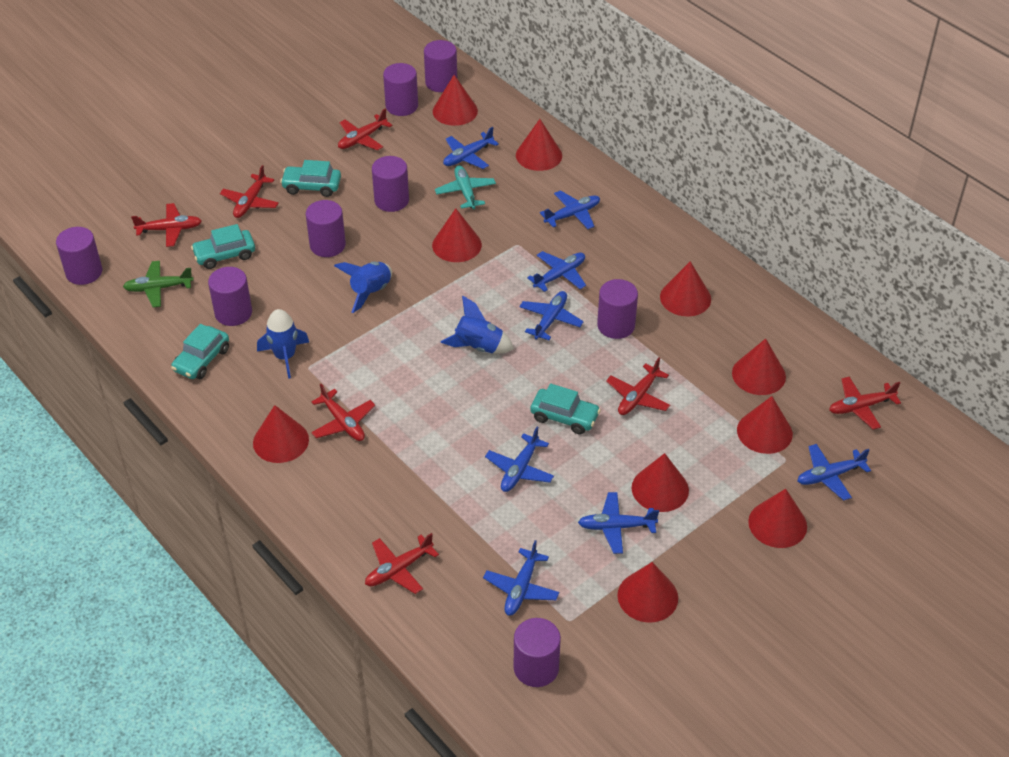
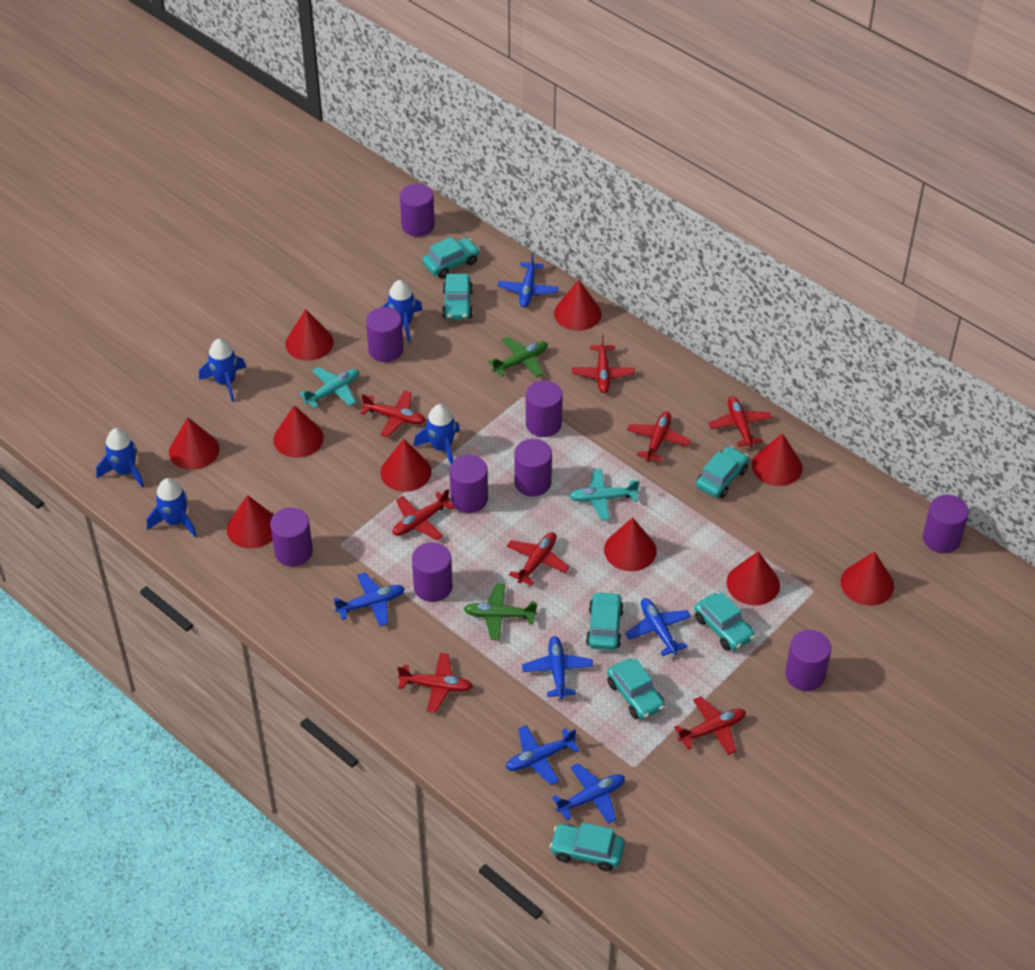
blue plane: [443,127,499,169] [483,540,559,616] [485,427,554,492] [519,291,584,340] [527,251,586,292] [540,190,600,229] [578,492,659,554] [797,444,871,501] = 8 -> [334,572,405,627] [498,253,558,307] [506,725,580,785] [522,636,593,699] [552,763,625,824] [625,598,691,656] = 6
blue rocket: [257,309,309,379] [334,261,392,313] [441,296,514,353] = 3 -> [96,428,144,488] [147,478,197,537] [199,339,246,402] [382,280,423,343] [413,404,460,465] = 5
green plane: [123,261,194,307] = 1 -> [464,584,537,641] [488,337,548,378] = 2
purple cylinder: [56,227,102,285] [208,267,252,326] [306,200,346,257] [372,156,409,212] [383,63,418,116] [424,40,457,92] [514,618,561,687] [597,279,638,339] = 8 -> [270,508,313,567] [366,307,403,362] [400,184,435,237] [412,542,452,602] [450,455,488,513] [514,439,552,497] [526,380,563,437] [785,630,831,691] [923,494,969,553] = 9
red plane: [131,203,202,247] [220,165,279,218] [311,384,375,441] [338,109,392,150] [365,533,439,594] [606,358,670,415] [829,377,901,430] = 7 -> [360,390,426,437] [393,489,455,540] [398,653,473,713] [507,532,570,586] [572,335,635,393] [627,411,691,462] [674,696,746,755] [709,396,772,447] = 8
turquoise car: [171,324,229,379] [191,224,255,269] [280,160,341,197] [530,383,601,434] = 4 -> [422,237,480,278] [442,274,473,320] [550,823,625,871] [586,591,624,650] [607,658,665,720] [694,592,755,651] [696,446,749,498] = 7
turquoise plane: [435,165,496,209] = 1 -> [300,367,359,409] [569,469,639,521] = 2

